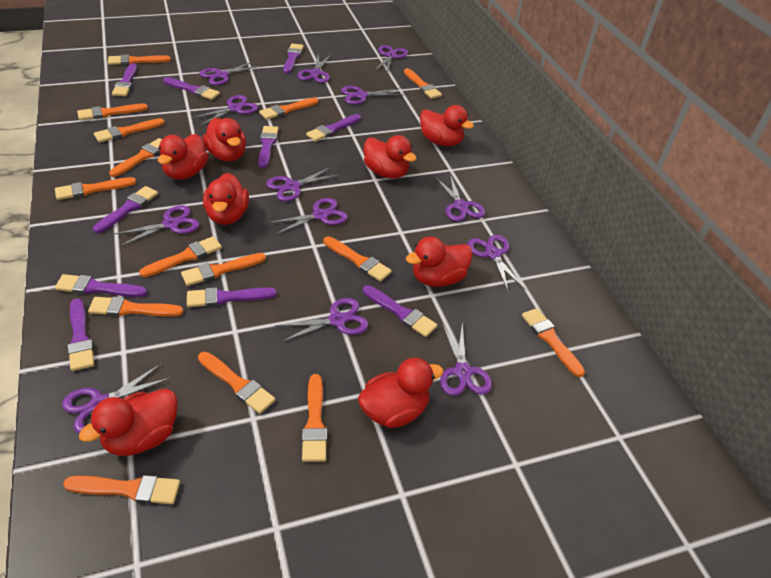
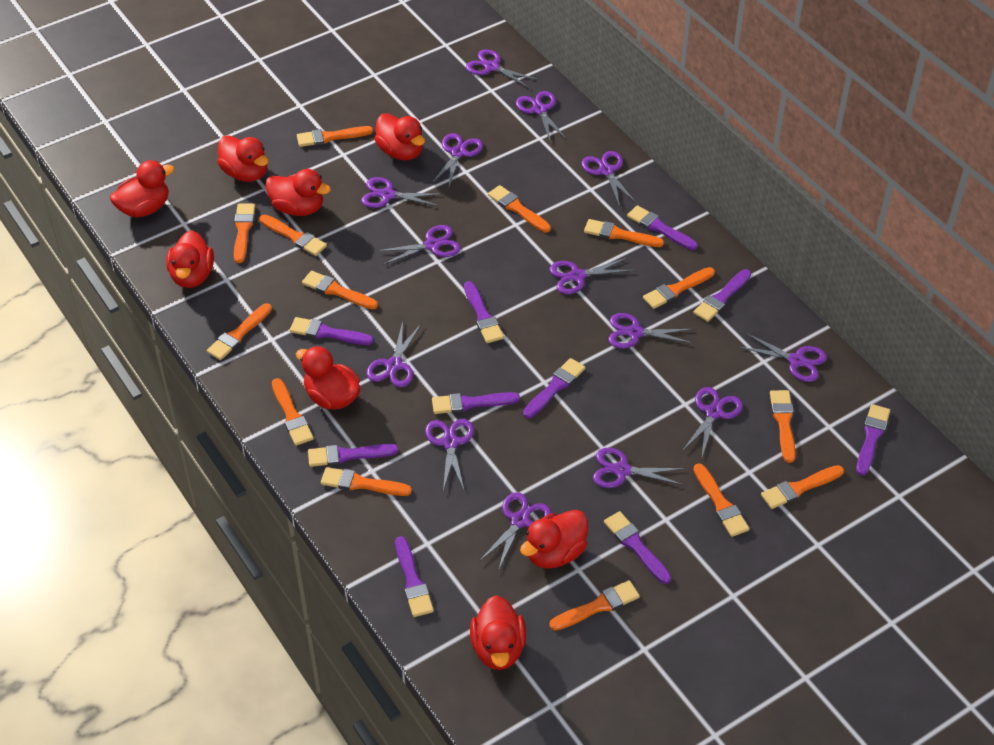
orange brush: [55,177,136,200] [63,475,180,504] [77,103,148,120] [88,297,183,317] [94,118,165,142] [108,55,171,65] [109,138,162,177] [139,236,222,277] [181,253,266,286] [198,352,276,414] [259,97,319,120] [302,374,327,462] [324,236,392,282] [404,68,442,99] [522,308,585,377] = 15 -> [207,303,272,360] [234,204,255,263] [260,215,327,256] [272,378,314,446] [297,126,373,147] [302,271,378,309] [321,467,412,496] [488,185,551,233] [549,580,640,631] [584,219,664,247] [643,267,715,309] [693,463,750,537] [761,465,844,509] [770,390,796,463] = 14
purple scissors: [62,363,171,433] [113,205,200,247] [192,95,258,125] [200,61,261,85] [266,167,339,201] [268,198,348,235] [275,298,369,342] [297,55,331,83] [341,86,403,105] [374,45,408,73] [435,174,485,221] [440,322,492,396] [468,235,525,291] = 13 -> [361,177,442,208] [366,321,421,387] [378,225,461,265] [425,419,474,491] [432,133,483,187] [466,49,539,89] [479,492,551,571] [516,91,567,141] [549,258,634,294] [581,151,636,207] [593,448,685,488] [608,313,693,349] [682,387,743,456] [739,333,827,382] = 14

